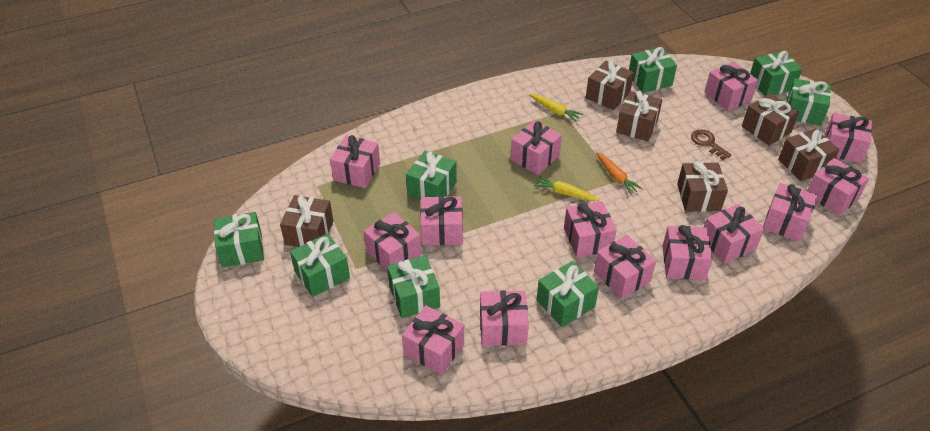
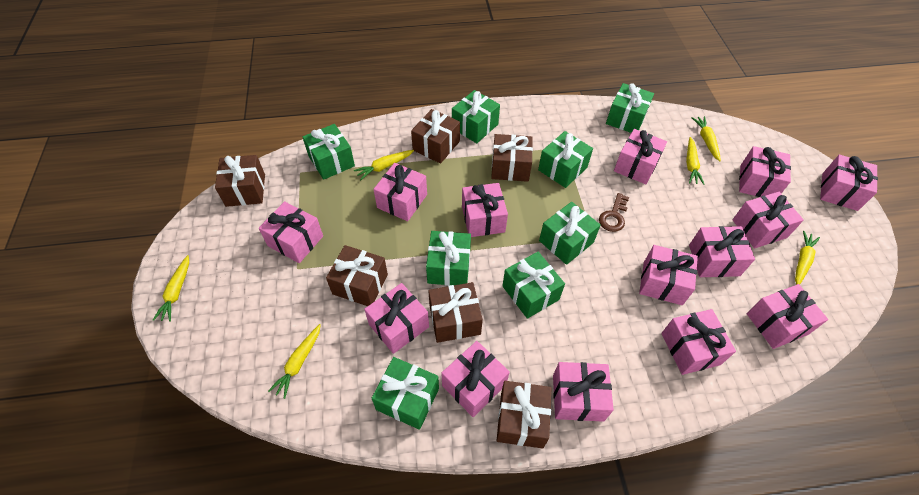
orange carrot: [596,152,643,195] = 1 -> none = 0
yellow carrot: [529,94,583,122] [534,176,600,201] = 2 -> [153,255,189,322] [268,324,321,399] [354,150,414,180] [686,137,705,185] [692,116,721,161] [795,231,820,285] = 6

